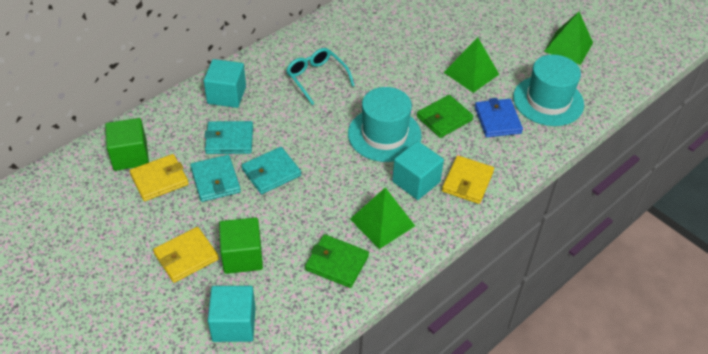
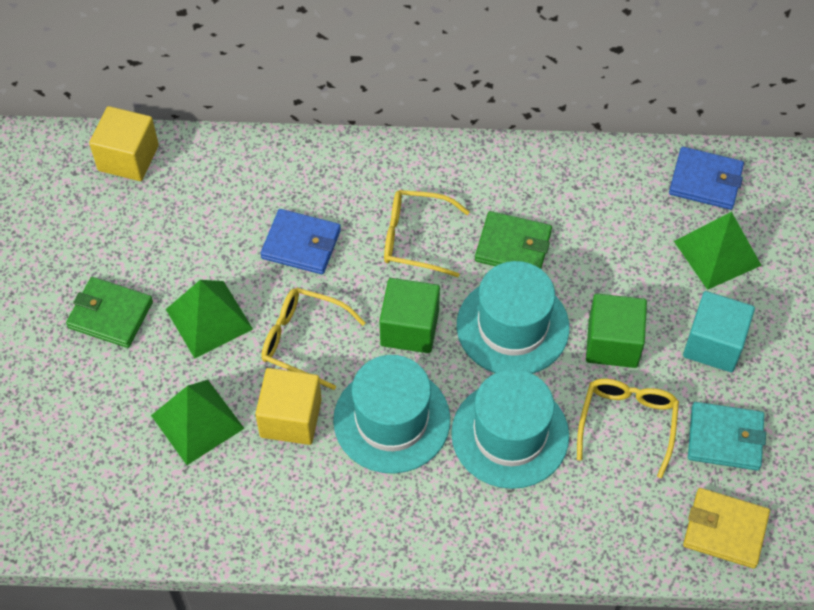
blue wallet: [475,98,523,137] = 1 -> [260,209,341,274] [669,147,744,210] = 2
turquoise cube: [204,59,246,108] [208,286,256,342] [392,141,444,200] = 3 -> [683,291,755,372] = 1
turquoise glasses: [286,48,355,105] = 1 -> none = 0
turquoise hat: [348,87,422,162] [513,55,584,126] = 2 -> [333,355,450,474] [451,369,569,489] [457,261,569,374] = 3
turquoise wallet: [190,155,241,202] [205,121,253,154] [242,147,301,194] = 3 -> [688,402,766,470] = 1
yellow cube: none = 0 -> [89,106,159,181] [255,368,322,445] = 2
yellow glasses: none = 0 -> [261,288,366,390] [384,190,470,277] [577,379,679,478] = 3
yellow wallet: [130,154,189,201] [153,227,219,283] [442,155,494,204] = 3 -> [683,488,770,568] = 1

